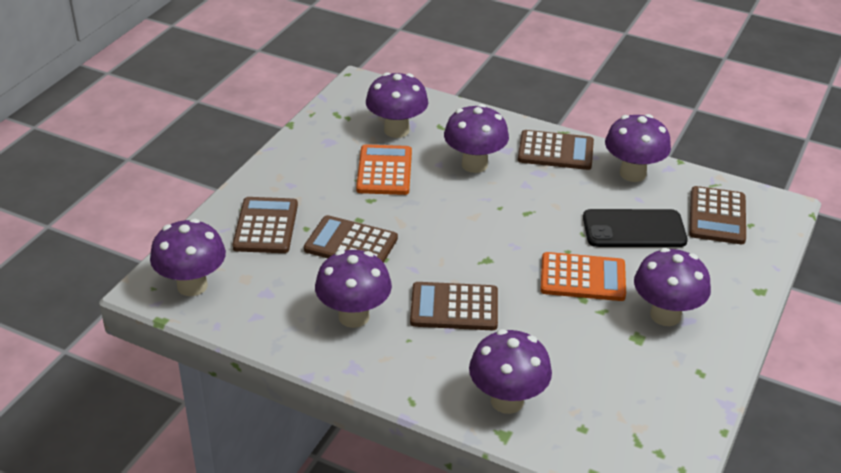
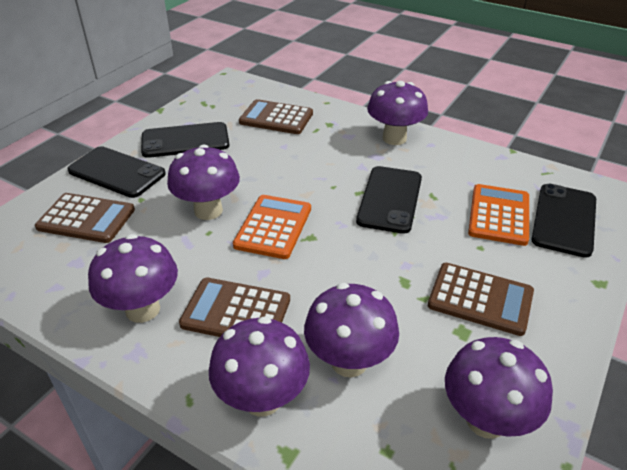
black phone: [583,209,688,247] = 1 -> [67,146,166,198] [141,122,229,158] [356,166,422,234] [532,184,596,258] = 4
brown calculator: [232,197,298,253] [304,215,398,263] [410,282,498,330] [518,130,594,170] [689,186,746,244] = 5 -> [35,193,135,243] [179,278,290,337] [239,99,313,134] [428,263,534,336] = 4
purple mushroom: [150,219,226,296] [315,250,392,328] [366,72,428,138] [444,104,509,173] [469,329,552,414] [605,114,671,182] [634,248,711,326] = 7 -> [88,234,178,323] [167,145,240,220] [209,316,310,417] [304,283,399,378] [367,81,428,145] [445,337,553,439] = 6

